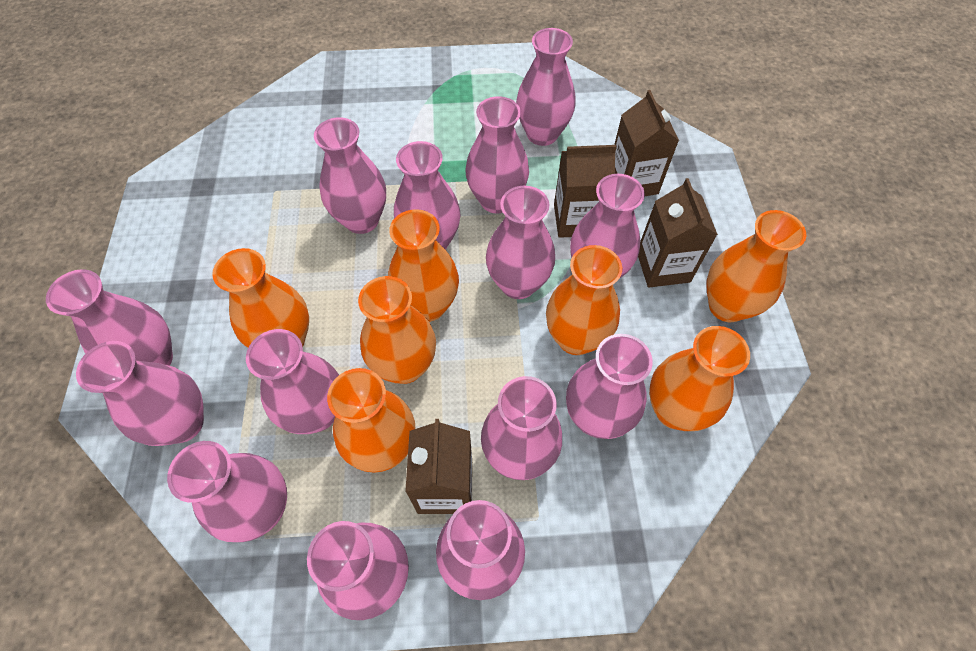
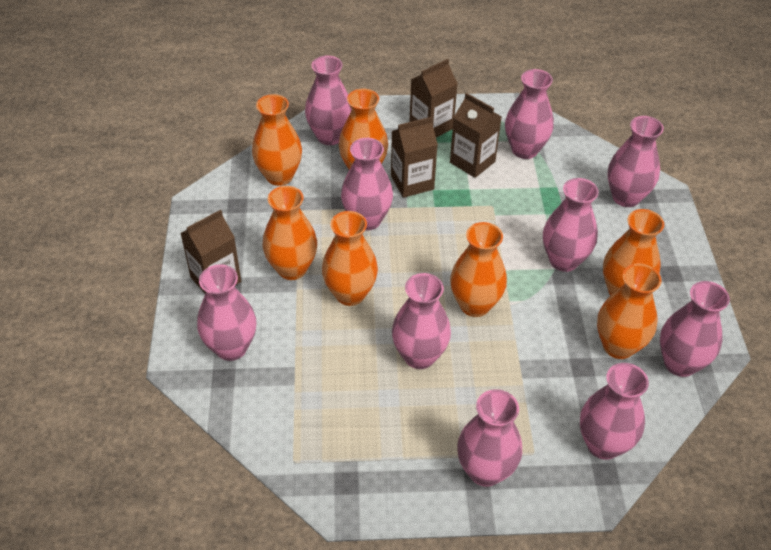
pink vase: [46,269,173,366] [76,341,204,446] [167,441,287,542] [246,329,339,434] [307,521,409,620] [314,117,386,234] [394,141,461,250] [436,500,525,600] [466,96,529,213] [481,376,562,480] [486,186,555,299] [516,28,576,146] [566,334,653,439] [570,174,645,279] = 14 -> [197,264,256,361] [305,55,352,145] [341,138,393,230] [392,273,451,369] [457,389,522,487] [505,69,554,159] [543,178,599,272] [580,363,649,460] [608,116,664,207] [660,281,730,377] = 10

